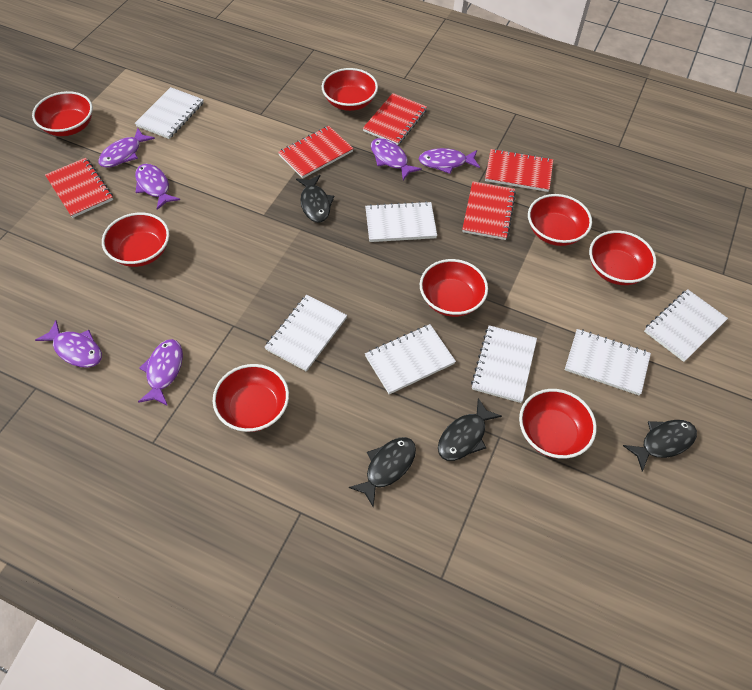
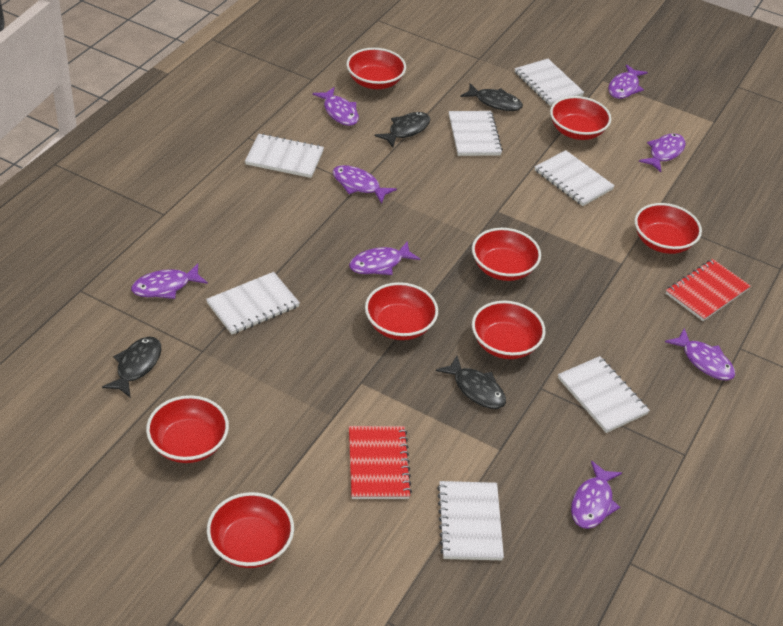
purple fish: [35,320,102,368] [98,128,155,168] [135,164,180,210] [138,339,183,406] [371,138,422,180] [419,148,480,174] = 6 -> [131,264,208,299] [312,87,359,126] [332,165,397,204] [349,241,420,275] [571,461,622,529] [608,64,648,99] [639,134,686,172] [665,328,735,380] = 8
red notebook: [45,158,113,218] [278,126,354,179] [363,93,427,145] [462,181,516,240] [485,149,553,192] = 5 -> [349,426,412,499] [666,259,751,321] = 2

